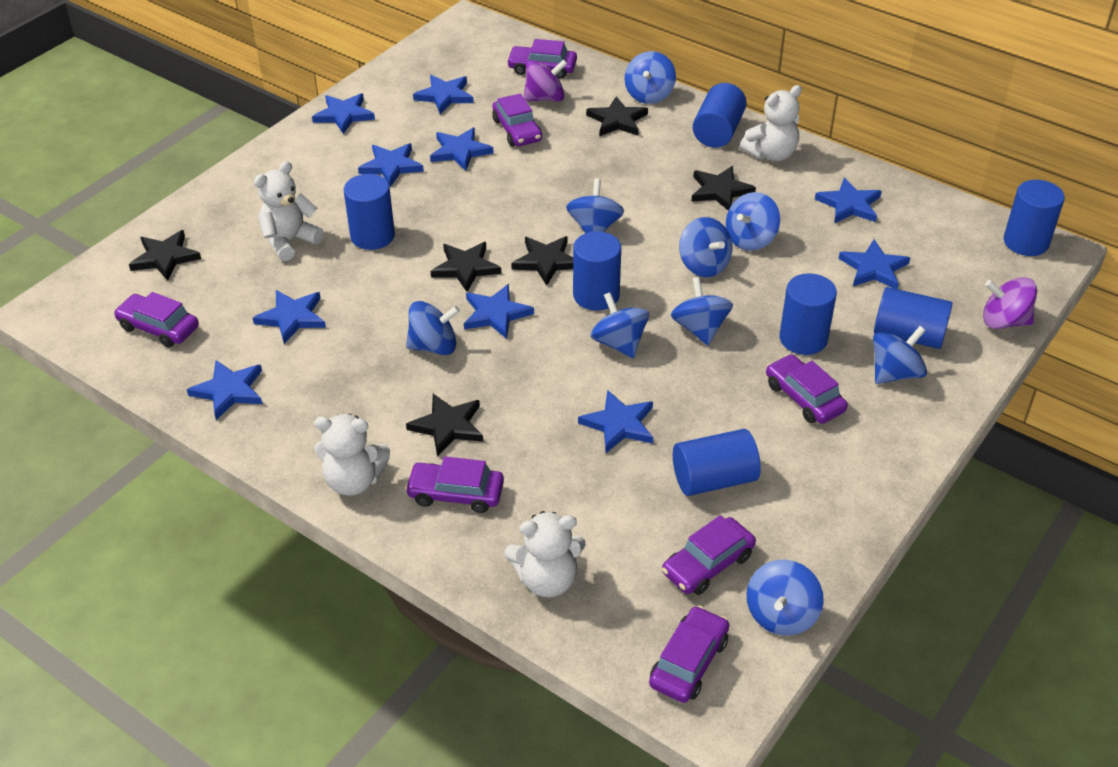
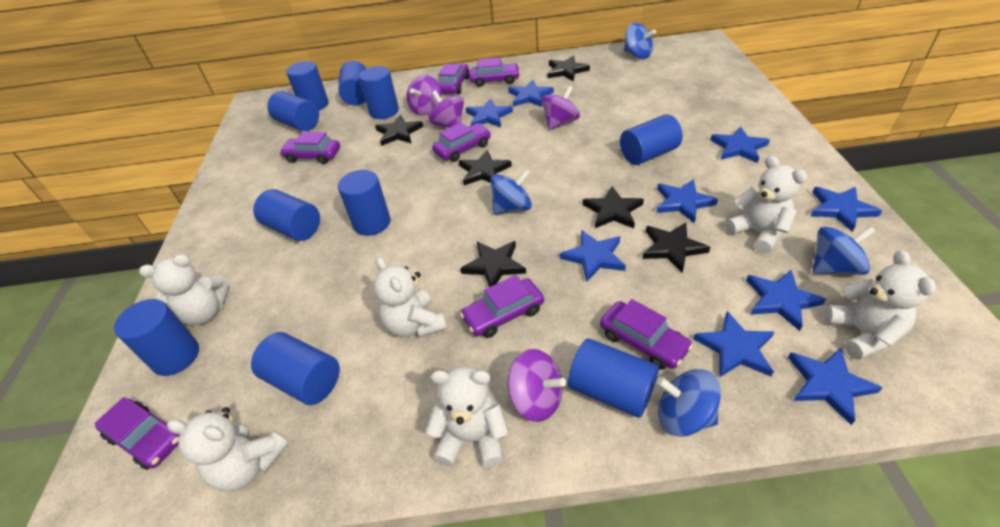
blue cylinder: [344,174,395,250] [573,231,621,311] [673,429,761,496] [693,83,747,148] [779,273,837,355] [874,287,953,349] [1004,180,1065,256] = 7 -> [114,299,199,376] [251,332,340,405] [253,189,320,241] [267,91,319,131] [286,61,329,110] [338,170,391,236] [339,61,367,105] [359,66,399,119] [568,339,659,418] [620,114,682,165] = 10
blue spinning top: [406,301,460,355] [566,179,624,233] [590,292,649,358] [625,51,676,104] [671,277,733,345] [679,217,733,277] [726,192,780,251] [746,560,824,636] [873,326,927,384] = 9 -> [490,169,532,215] [624,23,656,59] [657,369,721,437] [812,226,876,275] = 4
blue star: [187,360,262,420] [253,290,326,344] [312,93,375,134] [358,143,424,187] [413,75,474,114] [430,128,493,171] [464,284,534,339] [578,390,653,453] [815,178,882,223] [838,239,910,289] = 10 -> [466,98,513,127] [508,79,554,107] [560,230,626,282] [657,179,718,223] [693,311,774,378] [710,126,770,163] [746,270,826,331] [788,348,883,425] [810,187,882,232] = 9
purple spinning top: [524,59,567,101] [983,277,1037,329] = 2 -> [407,75,441,116] [428,90,464,128] [507,349,566,422] [541,86,580,130] = 4
white teddy bear: [254,161,324,261] [314,414,390,496] [504,511,586,597] [740,85,802,161] = 4 -> [139,254,229,325] [167,407,288,491] [373,257,447,337] [426,366,509,468] [725,156,807,254] [824,250,936,360] = 6

